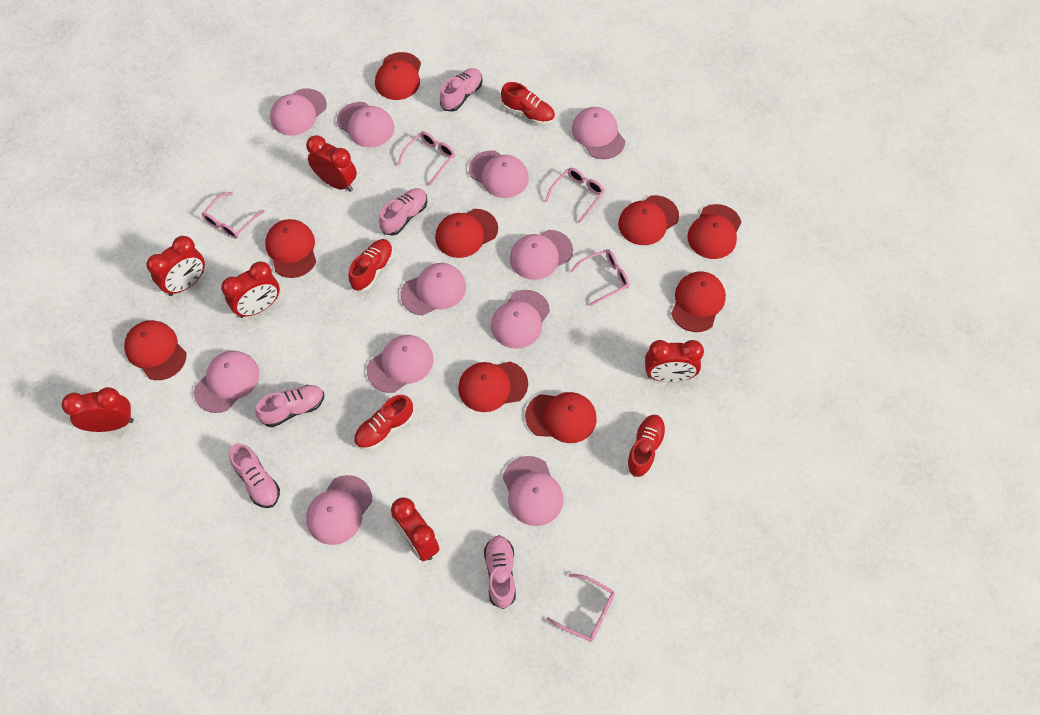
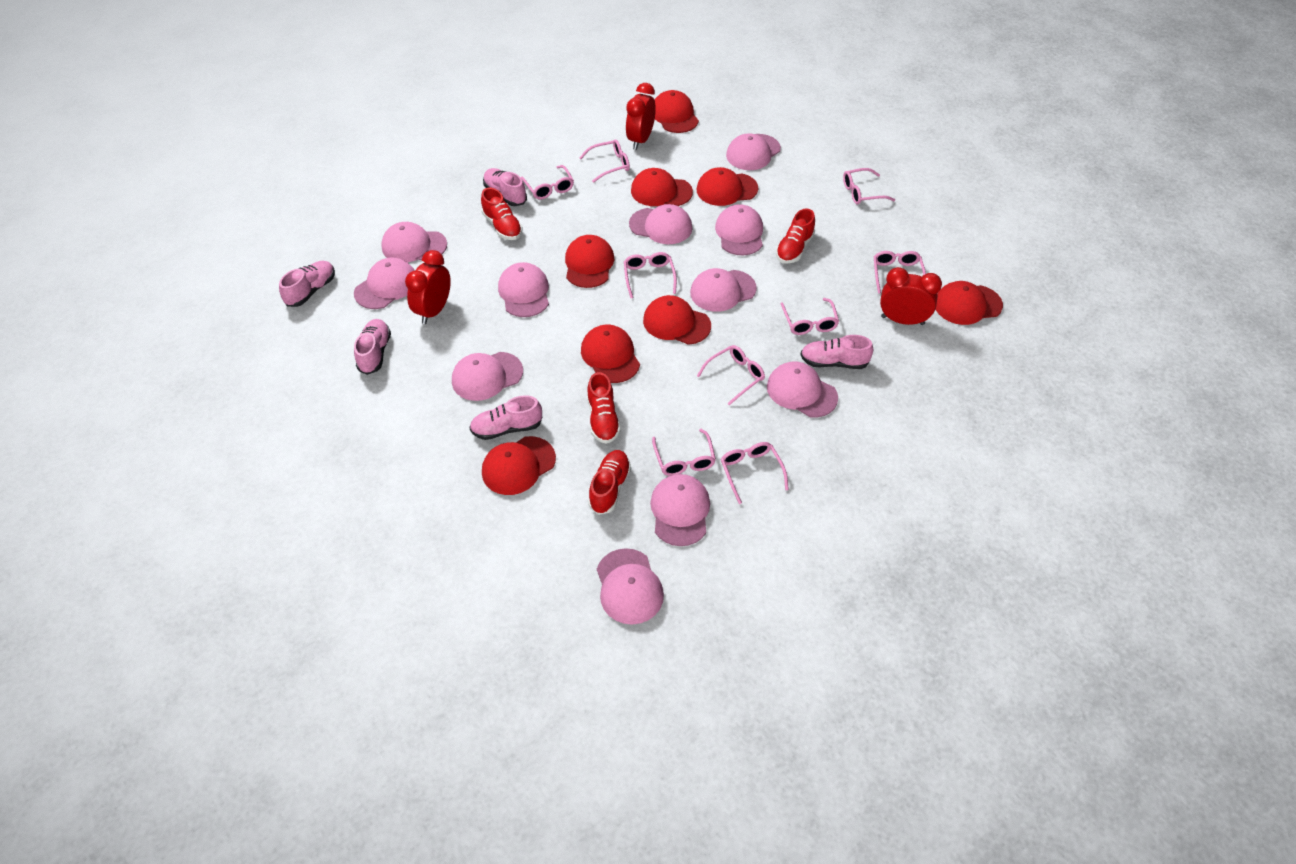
pink glasses: [202,192,265,239] [397,131,455,185] [545,168,605,223] [546,574,615,642] [570,249,629,306] = 5 -> [521,165,574,200] [580,139,630,183] [624,252,677,298] [652,429,716,476] [697,345,765,405] [721,442,789,504] [781,298,839,335] [843,168,895,205] [874,251,926,294] = 9
red cap: [124,320,186,380] [265,219,316,278] [375,52,421,100] [435,209,498,258] [458,362,528,412] [525,392,597,443] [618,195,679,245] [671,271,726,332] [687,204,741,259] = 9 -> [482,436,556,495] [565,235,614,288] [581,325,640,383] [631,168,693,206] [643,295,711,345] [655,90,699,133] [696,167,758,206] [936,281,1003,325] = 8
red clock: [62,387,134,432] [146,236,205,296] [221,261,280,318] [306,135,357,192] [391,497,439,561] [645,340,704,382] = 6 -> [405,250,451,324] [626,83,656,150] [880,267,942,325] = 3

